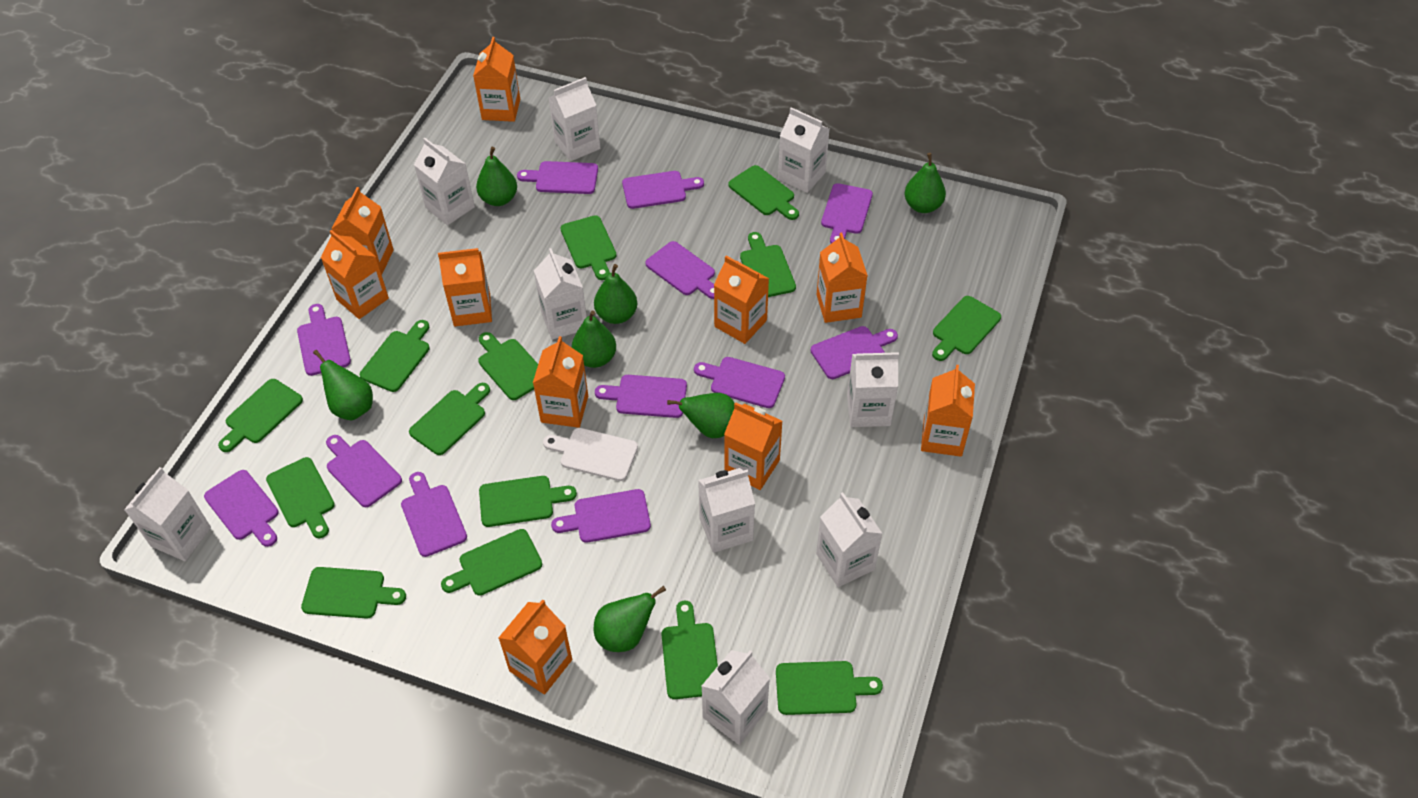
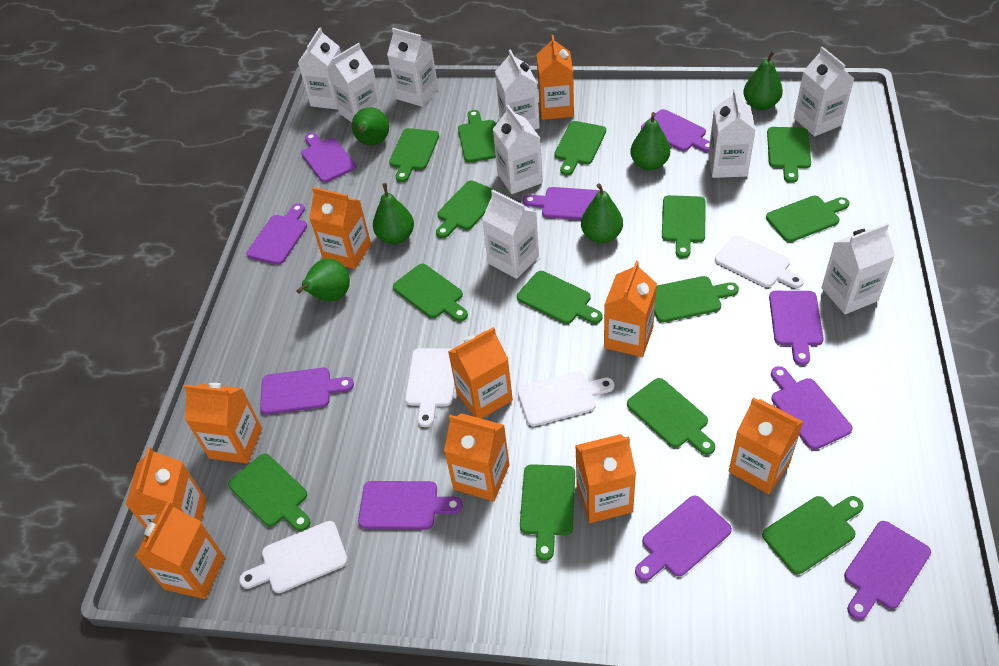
green pear: [313,350,373,420] [476,147,517,206] [572,310,616,368] [594,264,637,324] [594,586,666,652] [667,393,735,438] [904,153,946,213] = 7 -> [296,258,350,302] [352,107,389,145] [373,183,414,244] [581,183,623,243] [630,112,670,170] [743,50,783,110] = 6
purple cutting board: [204,470,279,547] [297,304,351,376] [326,435,402,507] [401,472,467,557] [517,161,598,194] [551,489,651,543] [595,375,687,418] [622,171,704,209] [645,241,715,299] [694,357,785,408] [811,326,898,379] [821,183,873,243] = 12 -> [247,203,307,265] [260,368,354,415] [301,133,356,182] [358,481,463,530] [523,187,600,220] [635,496,732,581] [641,109,710,153] [769,291,824,365] [771,366,853,450] [844,521,931,620] = 10
white cutting board: [543,428,638,481] = 1 -> [239,521,348,593] [405,348,455,427] [517,371,614,426] [715,235,804,288] = 4

